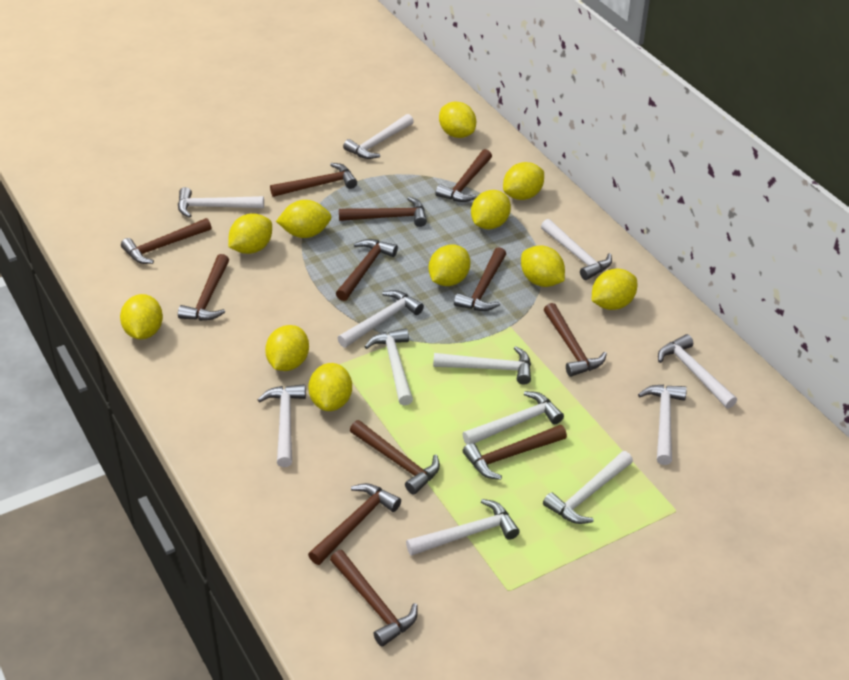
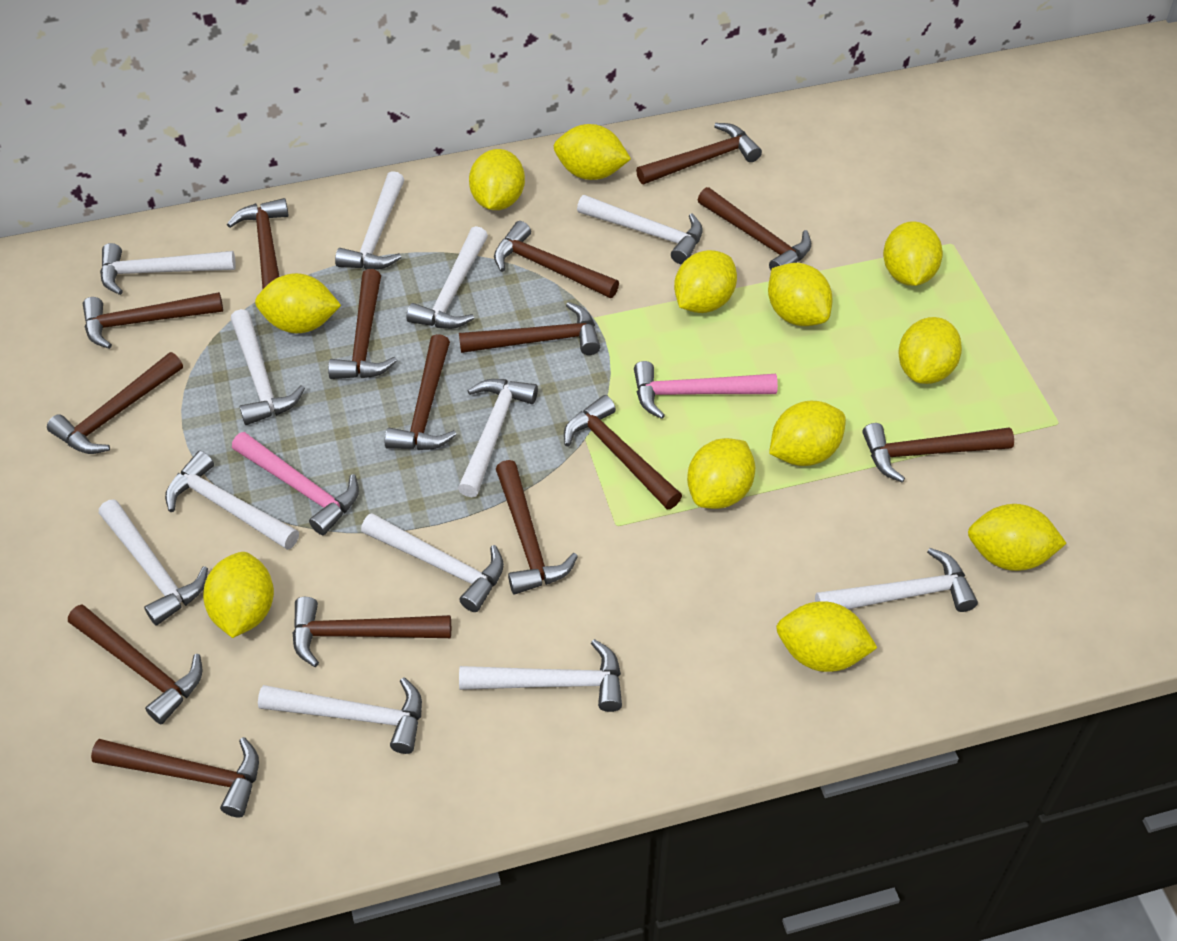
brown hammer: [121,218,211,264] [178,254,229,321] [270,163,357,197] [308,483,401,565] [330,550,418,647] [336,239,398,301] [339,197,427,227] [350,420,440,495] [435,149,492,202] [454,247,506,311] [463,425,567,480] [544,303,607,377] = 12 -> [47,352,183,454] [68,605,203,724] [83,292,223,349] [91,737,259,817] [227,198,289,289] [292,597,451,667] [328,269,397,379] [385,334,457,450] [459,302,600,355] [494,221,619,298] [496,460,578,595] [564,395,682,509] [636,123,762,184] [698,187,811,270] [862,423,1014,483] = 15
pink hammer: none = 0 -> [232,432,359,535] [634,361,778,419] = 2
yellow lemon: [120,294,163,340] [228,214,272,254] [265,325,309,371] [276,200,332,238] [308,363,352,411] [429,245,470,286] [439,102,476,138] [471,190,511,229] [503,162,544,200] [521,245,565,287] [592,269,637,310] = 11 -> [203,552,274,638] [255,273,341,333] [469,149,525,210] [554,124,631,180] [674,250,737,313] [687,438,755,509] [768,263,833,326] [769,401,846,466] [776,601,877,672] [883,221,943,286] [898,317,962,384] [968,504,1067,571] = 12

